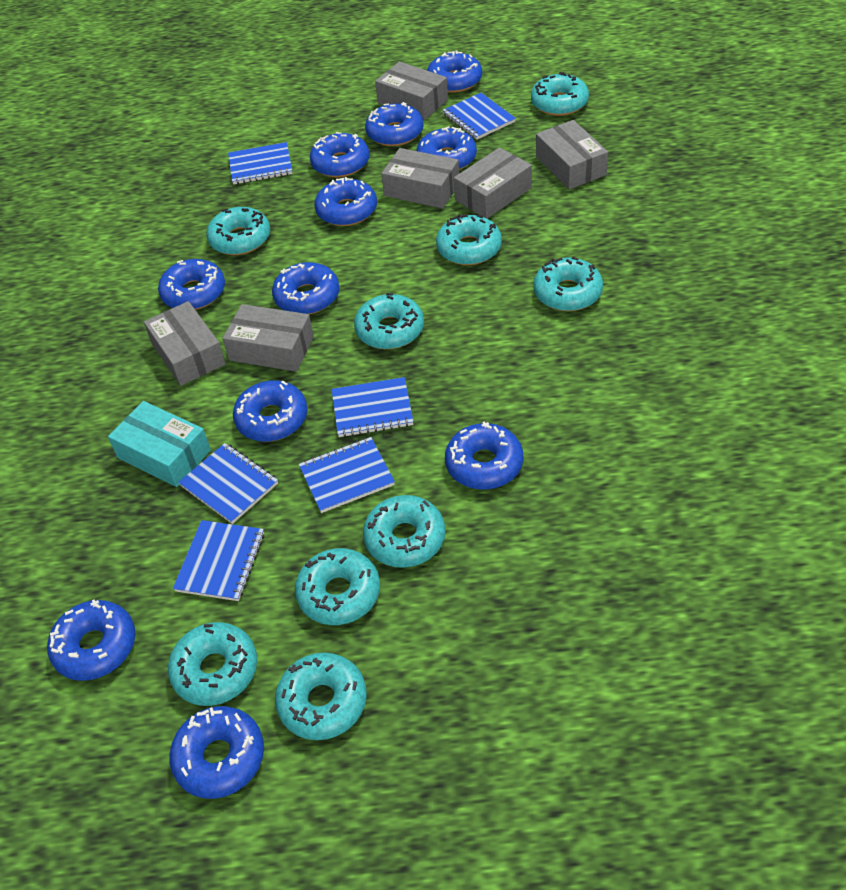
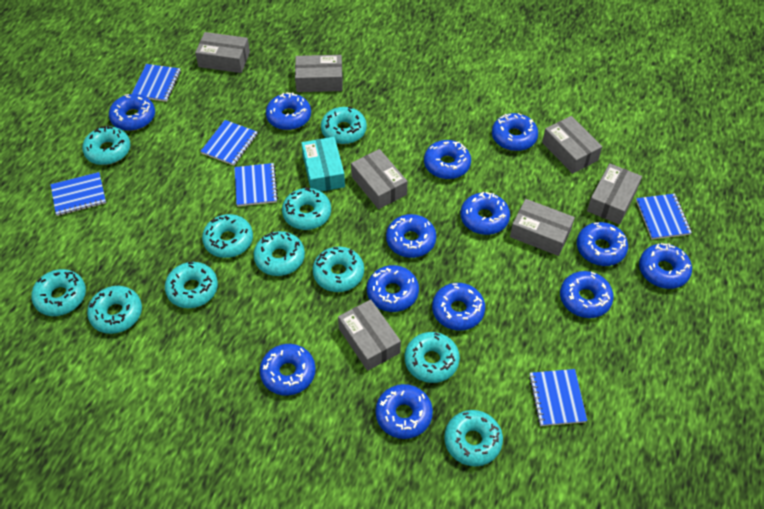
blue donut: [47,599,136,681] [158,259,225,310] [169,706,264,799] [233,380,308,442] [272,262,340,314] [310,132,370,178] [314,177,377,226] [365,102,423,146] [416,126,477,170] [427,51,482,93] [445,421,523,490] = 11 -> [109,94,155,131] [260,344,316,396] [266,92,311,130] [367,265,419,312] [375,384,433,439] [386,214,436,258] [424,140,471,179] [432,283,485,331] [460,192,510,235] [492,113,538,151] [560,271,614,318] [577,222,628,266] [639,243,692,289] = 13
grey box: [144,301,226,386] [222,304,314,372] [375,61,448,120] [381,148,459,208] [454,147,532,218] [536,120,608,189] = 6 -> [195,32,250,73] [295,55,343,92] [338,299,401,371] [351,149,407,209] [510,199,575,256] [542,116,602,174] [587,163,642,225] = 7
turquoise donut: [168,622,257,706] [206,207,270,255] [275,653,367,740] [295,548,380,625] [354,293,424,349] [363,495,445,568] [436,214,502,265] [531,72,589,116] [533,257,603,311] = 9 -> [31,269,86,316] [82,125,130,165] [87,286,142,334] [165,262,218,308] [202,214,253,258] [253,231,305,276] [282,187,331,230] [313,246,364,292] [321,107,367,144] [405,332,460,383] [444,410,503,466] = 11

